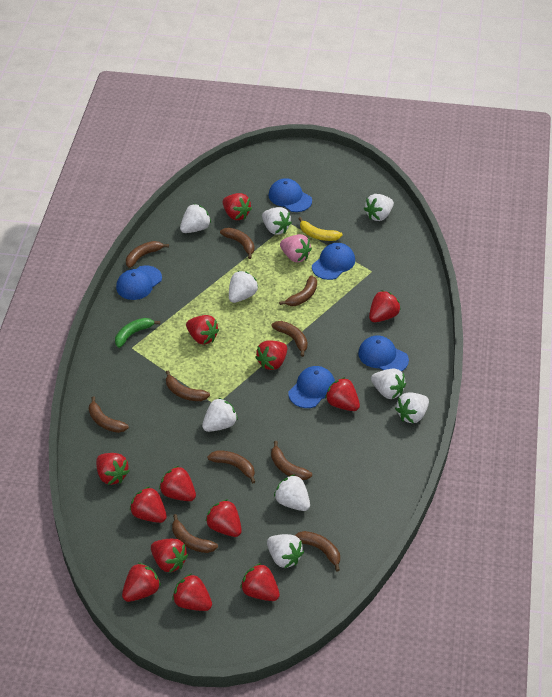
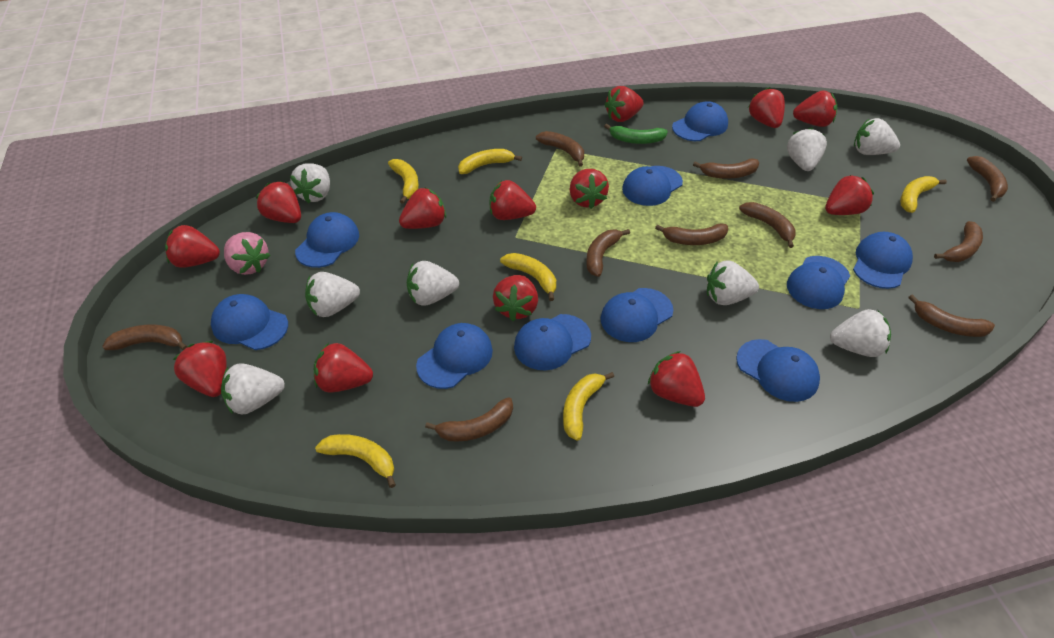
blue cap: [116,266,162,300] [268,178,312,212] [288,366,335,408] [312,243,355,280] [358,335,409,372] = 5 -> [211,294,288,350] [295,212,359,268] [416,323,493,389] [514,314,591,371] [601,288,673,342] [622,166,683,206] [672,101,728,141] [736,339,820,402] [787,256,850,309] [853,232,913,289] = 10
white strawberry: [180,204,211,233] [202,398,238,432] [229,271,259,303] [262,207,292,235] [267,534,304,568] [274,474,310,511] [364,194,394,221] [371,369,406,399] [395,392,429,423] = 9 -> [221,363,285,415] [290,163,330,203] [305,272,360,317] [407,261,459,305] [707,261,759,305] [787,127,827,171] [830,309,891,357] [854,118,900,155] = 8
yellow banana: [299,217,342,241] = 1 -> [315,434,396,488] [388,159,419,204] [458,149,522,174] [500,253,556,301] [563,372,614,441] [900,176,947,213] = 6

